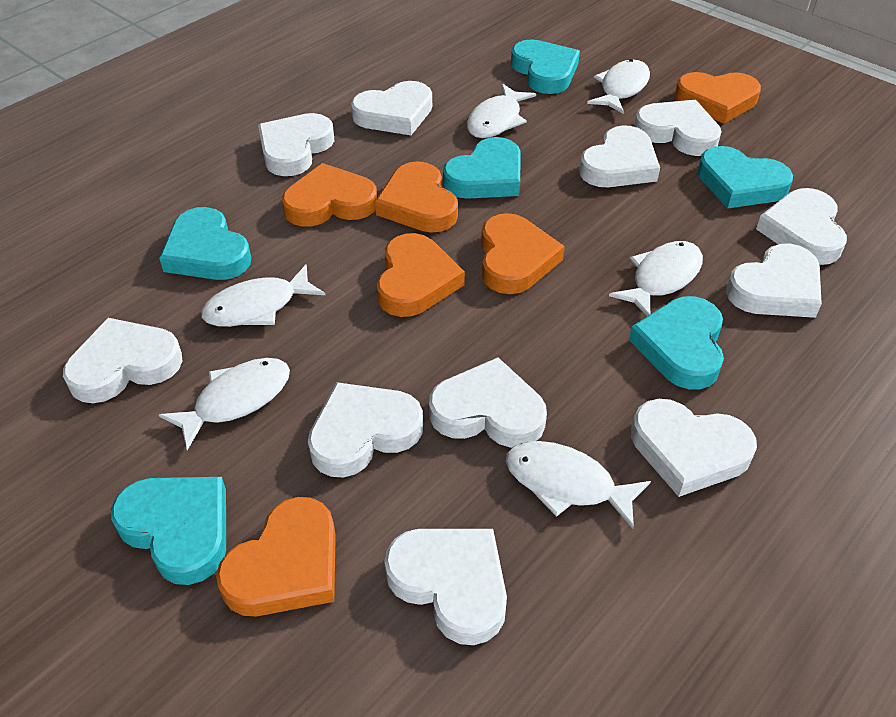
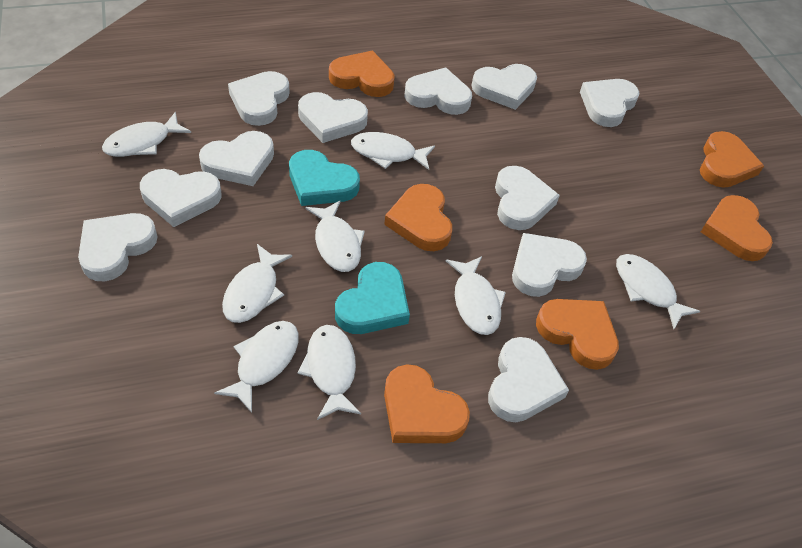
turquoise heart: [111,477,226,585] [159,207,251,280] [443,137,521,199] [511,39,580,94] [629,296,724,389] [697,146,793,209] = 6 -> [289,150,360,206] [335,262,410,334] = 2
white fish: [159,358,290,450] [201,264,325,327] [467,84,536,138] [505,441,651,529] [587,59,650,114] [609,241,703,316] = 6 -> [102,112,191,157] [214,321,299,413] [222,244,292,323] [298,325,361,420] [305,200,365,272] [351,132,435,170] [446,256,506,335] [616,254,700,329] = 8

